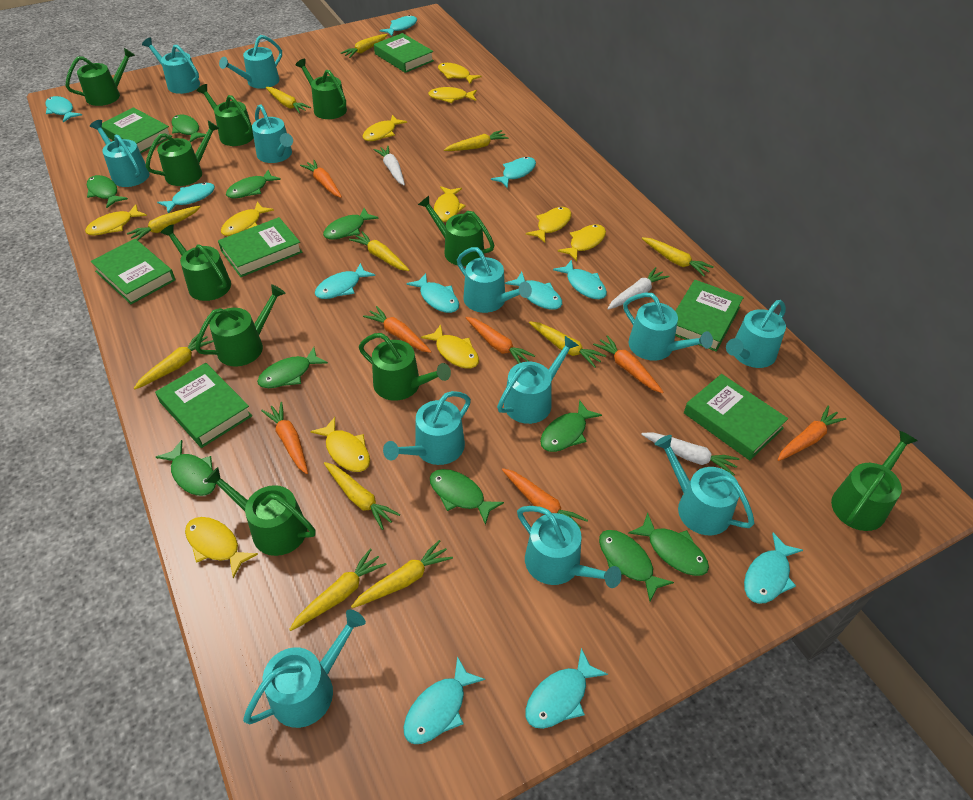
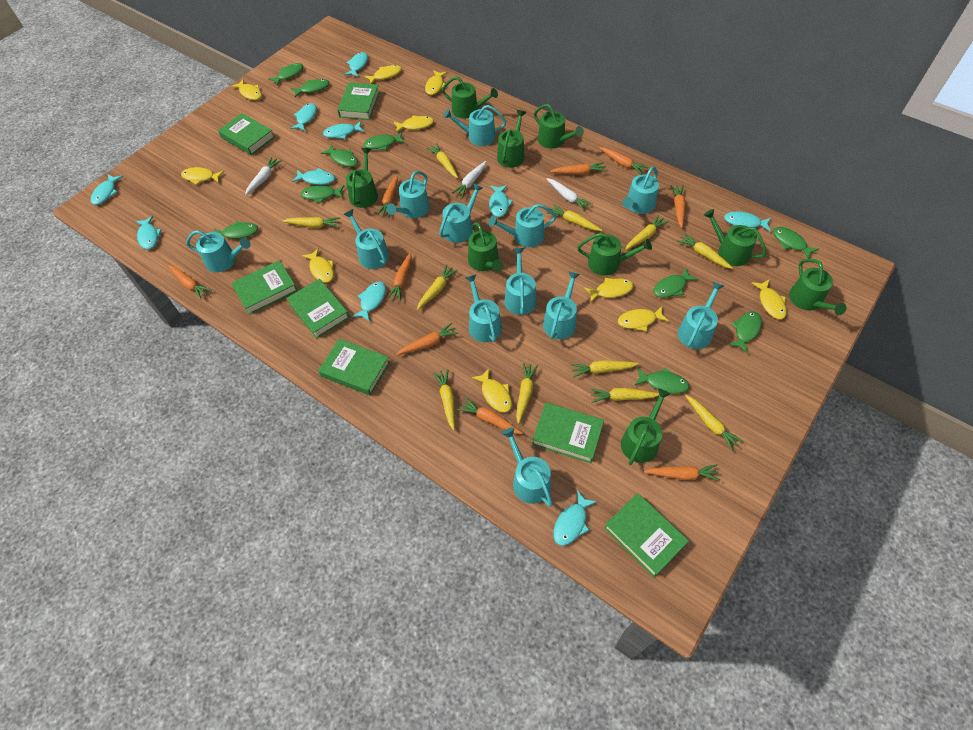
green watering can: [66,48,135,106] [146,121,220,186] [160,224,231,301] [195,284,286,366] [197,84,254,146] [204,467,316,556] [295,59,347,119] [359,333,451,401] [418,196,494,266] [831,431,918,531] = 10 -> [346,148,378,208] [442,76,498,119] [468,222,503,272] [497,110,526,168] [534,104,584,149] [577,233,652,276] [621,388,670,465] [704,209,766,266] [789,259,846,315] = 9
orange carrot: [261,402,308,474] [300,160,342,198] [363,306,432,353] [466,317,535,363] [502,468,588,529] [593,335,664,393] [778,406,847,461] = 7 -> [168,265,212,300] [377,175,398,217] [387,252,412,301] [396,323,458,355] [457,398,523,434] [550,162,606,175] [599,147,649,175] [644,464,720,481] [670,185,686,228] = 9
turquoise fish: [45,96,82,122] [157,183,215,213] [315,263,375,299] [380,15,417,36] [403,656,485,744] [406,273,459,313] [491,157,536,188] [505,272,562,310] [525,648,608,729] [553,260,607,299] [744,533,803,604] = 11 -> [91,174,123,205] [136,216,162,249] [291,103,317,131] [292,168,335,185] [323,121,364,139] [344,52,368,77] [352,281,386,322] [489,185,513,217] [553,490,597,546] [724,211,771,231] = 10
yellow fish: [85,204,147,235] [185,517,258,578] [221,202,274,236] [310,417,370,472] [363,115,407,141] [421,324,479,368] [428,87,477,103] [434,186,466,222] [438,63,482,84] [526,207,571,243] [558,224,606,261] = 11 -> [181,167,225,185] [231,79,262,100] [302,248,334,283] [364,65,402,84] [393,115,434,132] [425,70,448,95] [472,368,512,413] [584,278,634,302] [618,306,669,332] [751,280,787,319] = 10

